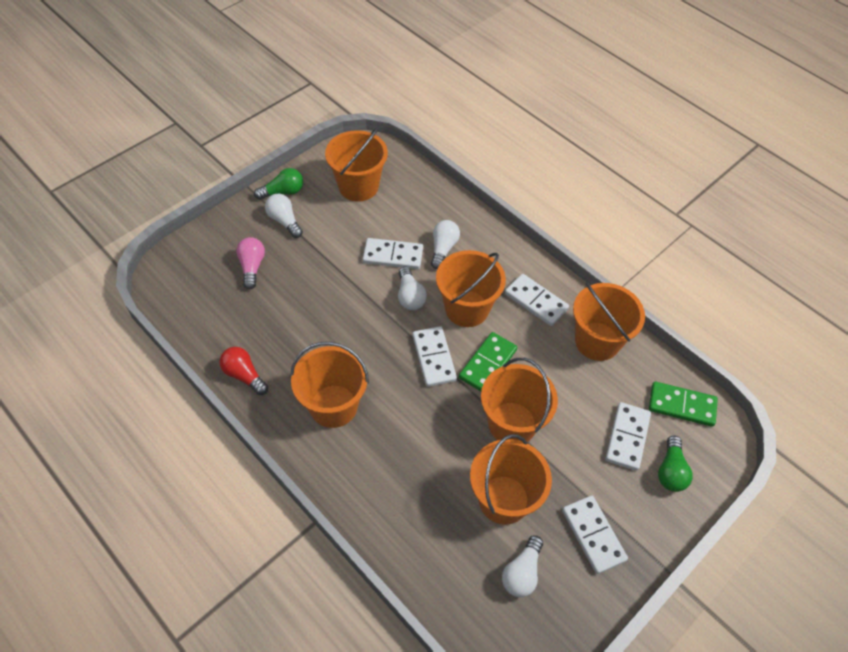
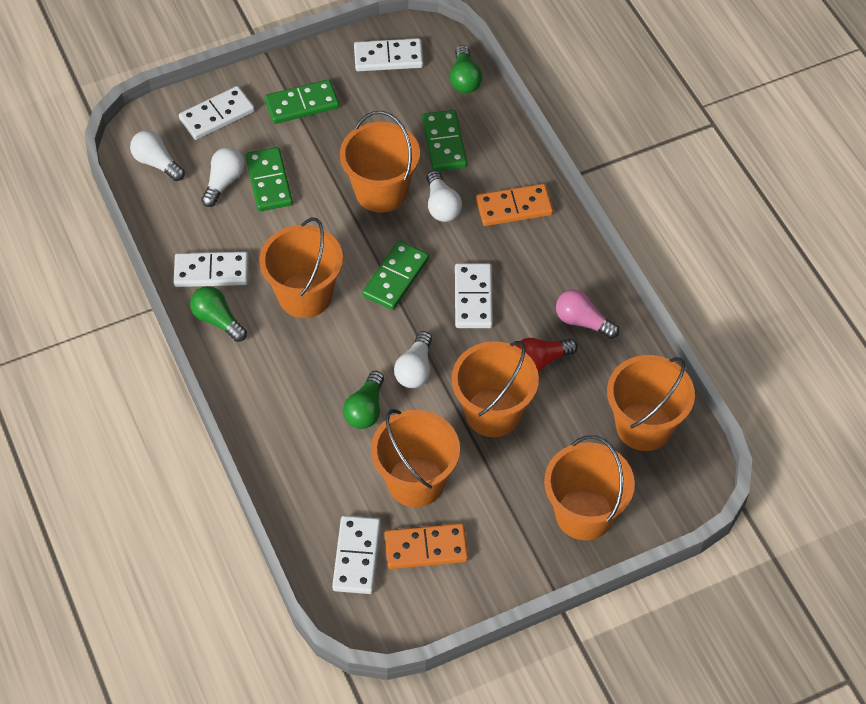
green domino: [459,332,517,391] [649,382,718,427] = 2 -> [245,147,293,211] [265,79,339,124] [362,241,429,310] [422,110,467,171] = 4
green light bulb: [254,168,303,200] [658,436,693,492] = 2 -> [190,286,247,342] [343,371,384,429] [450,45,482,93] = 3
orange domino: none = 0 -> [384,523,468,569] [476,184,553,226] = 2

